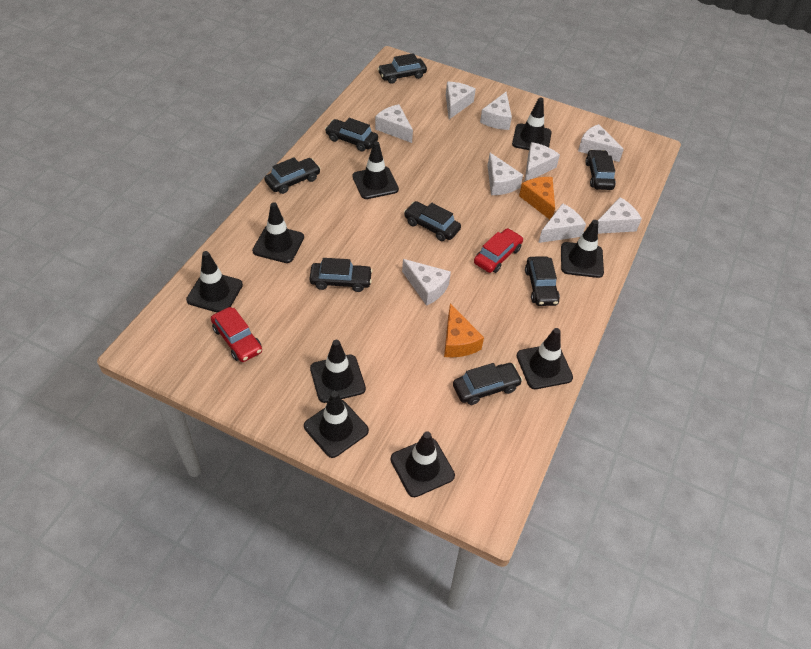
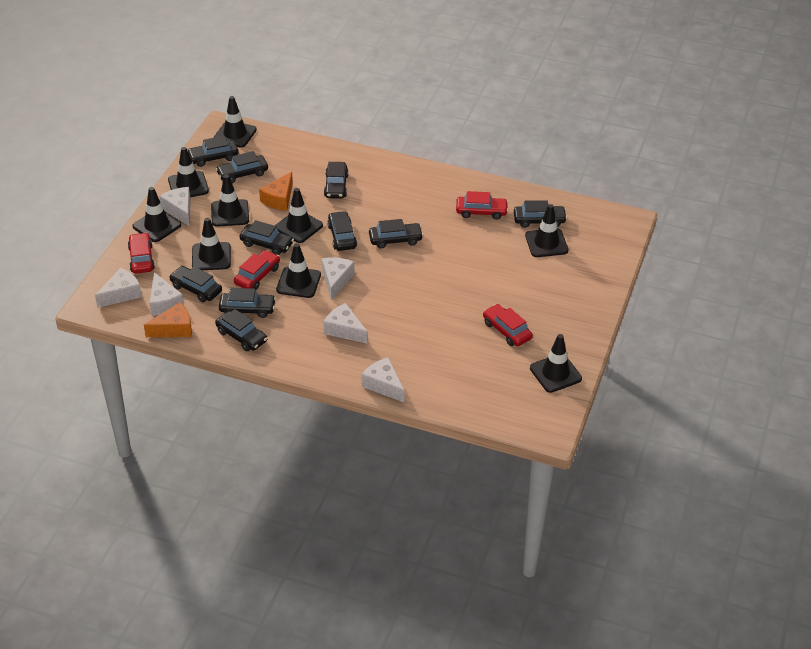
black car: [264,157,321,194] [309,258,373,292] [325,118,378,151] [377,53,427,84] [404,201,461,241] [453,363,523,405] [525,256,560,306] [585,150,616,190] = 8 -> [169,266,222,302] [187,136,239,167] [215,309,267,351] [216,151,268,183] [219,288,276,318] [240,220,294,255] [324,162,349,199] [327,211,357,251] [369,219,423,249] [514,200,567,228] = 10
red car: [211,307,262,362] [474,228,523,273] = 2 -> [128,232,155,274] [234,250,280,290] [456,191,508,220] [483,304,533,346] = 4
white cheese: [375,104,413,143] [402,259,451,306] [446,82,476,119] [480,92,512,130] [487,153,523,195] [525,142,560,181] [538,203,586,243] [578,124,624,162] [598,197,642,234] = 9 -> [95,268,142,308] [150,272,184,316] [159,187,191,226] [322,258,355,301] [323,303,368,344] [362,357,405,402] = 6

